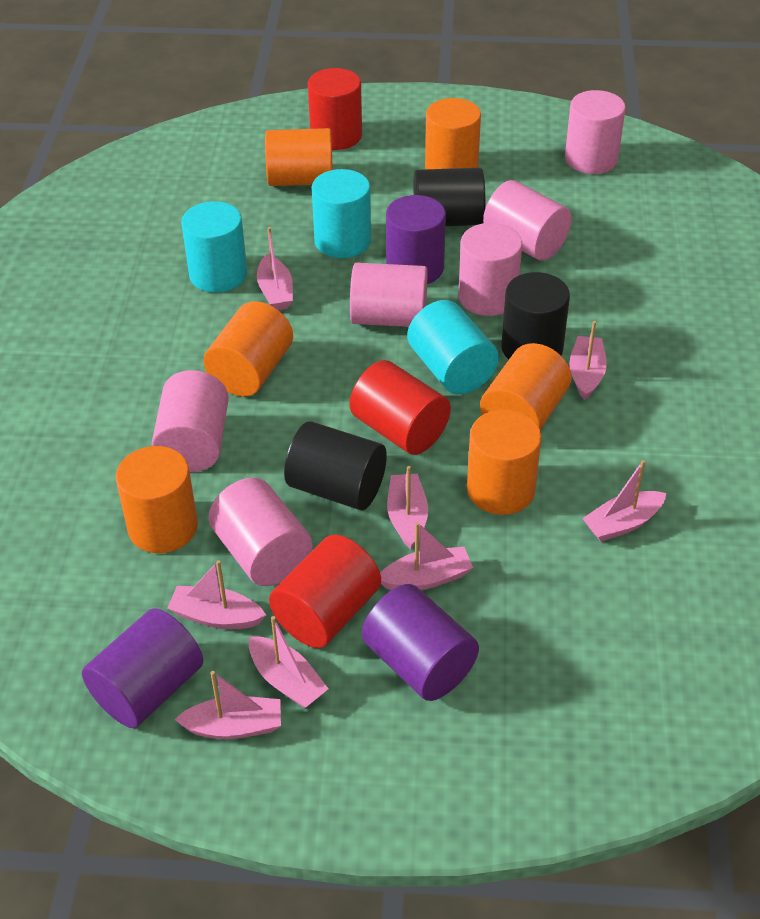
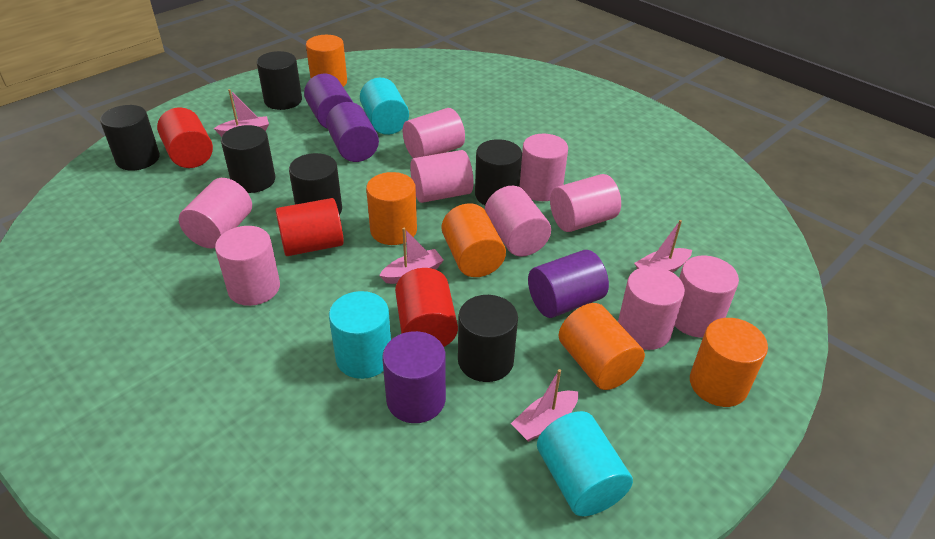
black cylinder: [284,421,387,510] [414,168,485,226] [501,272,570,360] = 3 -> [100,105,160,171] [221,125,275,193] [257,51,302,110] [289,153,342,215] [458,295,518,382] [475,139,522,205] = 6
orange cylinder: [116,446,198,553] [203,301,293,397] [265,128,333,186] [425,98,481,169] [467,409,542,515] [480,343,572,430] = 6 -> [306,35,347,87] [366,172,417,245] [442,203,506,277] [558,303,645,390] [690,318,768,407] = 5
pink boat: [167,560,266,629] [174,671,281,739] [249,616,329,709] [257,227,293,310] [380,522,473,590] [387,466,428,549] [569,321,607,400] [582,460,667,542] = 8 -> [214,89,269,137] [379,228,444,284] [511,369,578,442] [634,220,692,273] = 4
pink cylinder: [152,370,229,472] [208,477,313,586] [350,263,427,327] [458,223,522,316] [483,180,572,261] [565,90,626,174] = 6 -> [179,178,252,249] [215,226,280,306] [403,108,465,158] [410,150,474,203] [485,186,551,257] [520,134,568,201] [550,174,621,232] [618,266,685,350] [675,255,739,338] = 9
purple cylinder: [82,608,203,728] [362,584,479,701] [386,195,446,284] = 3 -> [304,74,353,129] [326,102,379,162] [382,331,446,423] [528,250,609,318] = 4

